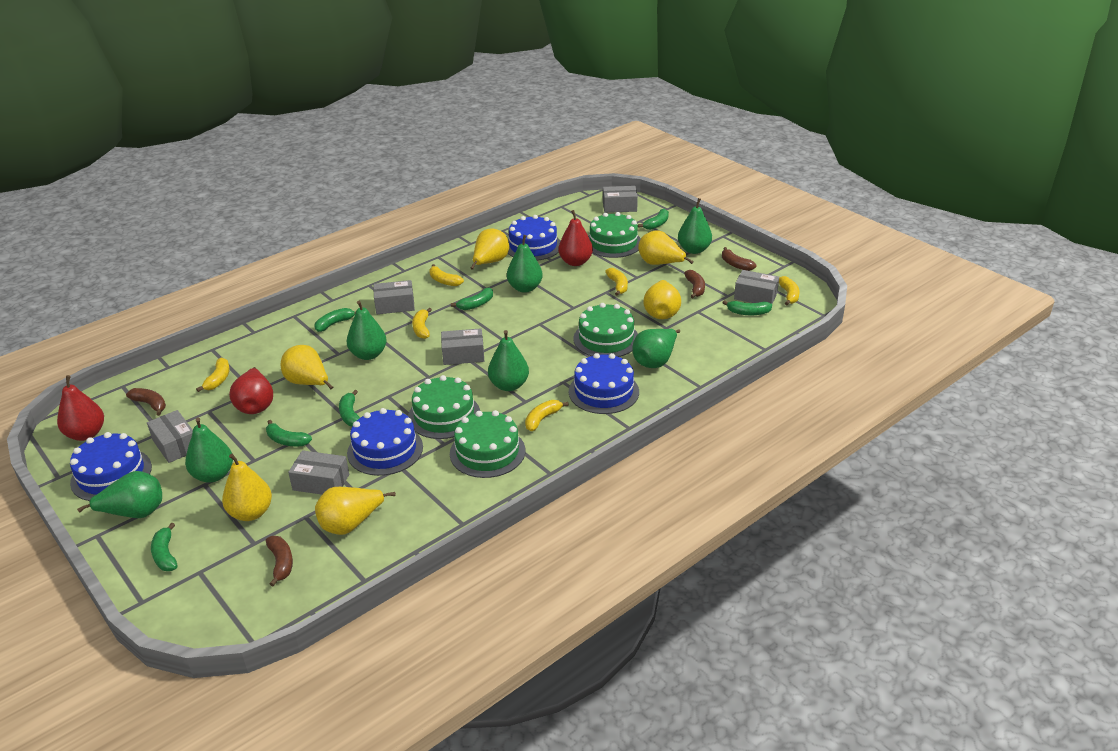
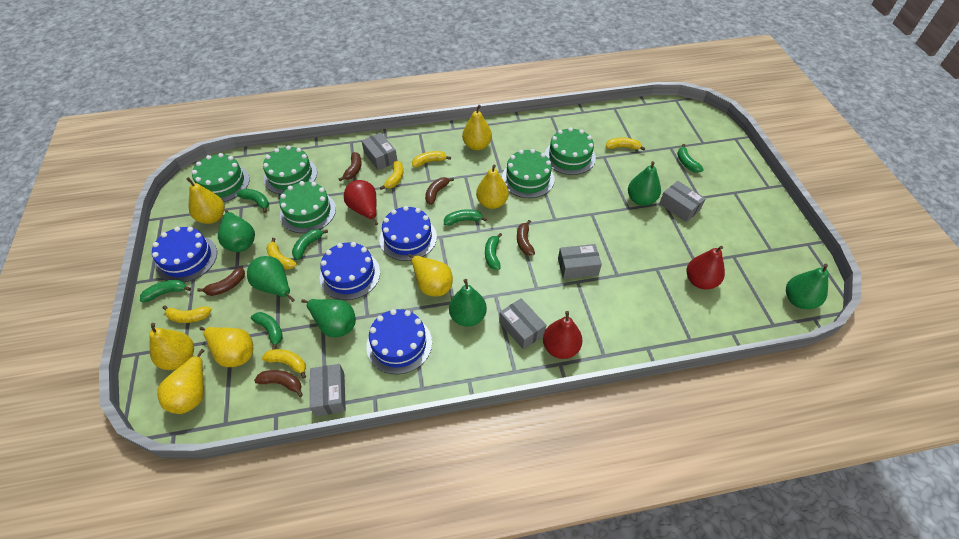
brown banana: [126,388,166,416] [266,536,293,586] [684,270,705,298] [722,247,757,271] = 4 -> [197,267,245,296] [254,370,303,397] [339,152,362,181] [425,177,454,205] [517,220,535,256] = 5
green cake: [408,375,480,439] [450,410,525,478] [573,303,638,357] [588,212,641,258] = 4 -> [192,153,250,202] [263,146,317,195] [279,181,336,233] [502,149,555,198] [545,127,596,175] = 5
green pear: [77,471,162,518] [185,417,233,483] [347,301,386,360] [488,330,529,391] [507,235,543,293] [632,329,680,368] [678,198,712,254] = 7 -> [218,210,255,252] [247,256,295,302] [301,299,356,337] [449,279,487,327] [628,161,661,206] [786,264,829,309] = 6
grey box: [147,410,193,463] [288,450,349,495] [373,280,415,314] [441,328,484,365] [603,186,638,213] [734,270,779,304] = 6 -> [310,364,346,416] [361,132,397,170] [499,298,546,350] [558,244,602,279] [659,181,706,222] = 5
yellow pear: [222,454,272,521] [281,345,333,390] [315,487,396,535] [471,229,509,270] [638,230,694,265] [643,280,681,319] = 6 -> [149,323,194,370] [157,349,204,414] [186,177,225,224] [199,327,253,367] [408,254,453,297] [462,105,492,150] [476,165,509,209] = 7

